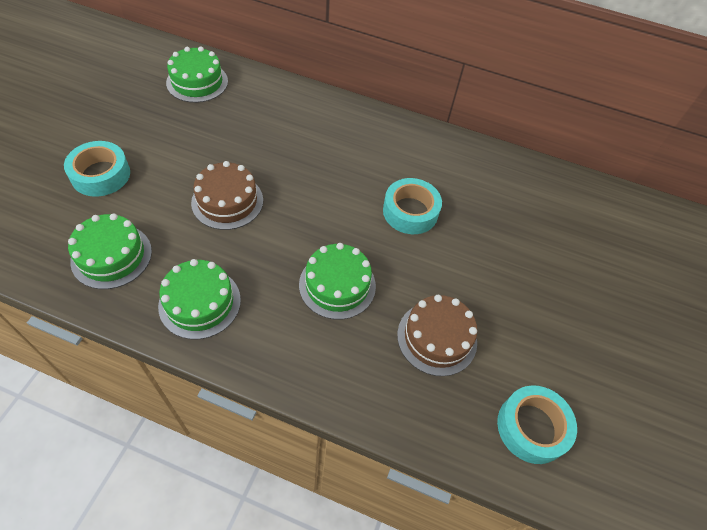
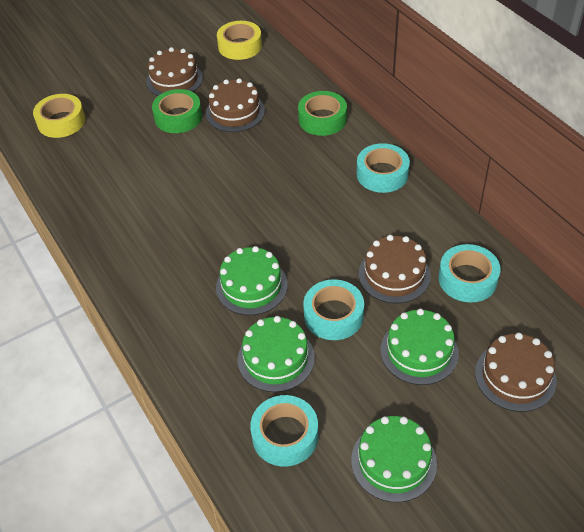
brown cake: [191,161,263,230] [397,295,477,376] = 2 -> [146,47,203,96] [206,78,265,132] [359,235,431,303] [475,333,557,412] = 4
green tape: none = 0 -> [152,89,202,133] [298,91,347,136] = 2
turquoise tape: [64,141,130,197] [383,178,442,234] [497,385,577,464] = 3 -> [250,395,318,467] [303,279,364,340] [357,143,410,193] [439,244,500,303] = 4
yellow tape: none = 0 -> [33,94,85,138] [217,21,262,60] = 2

